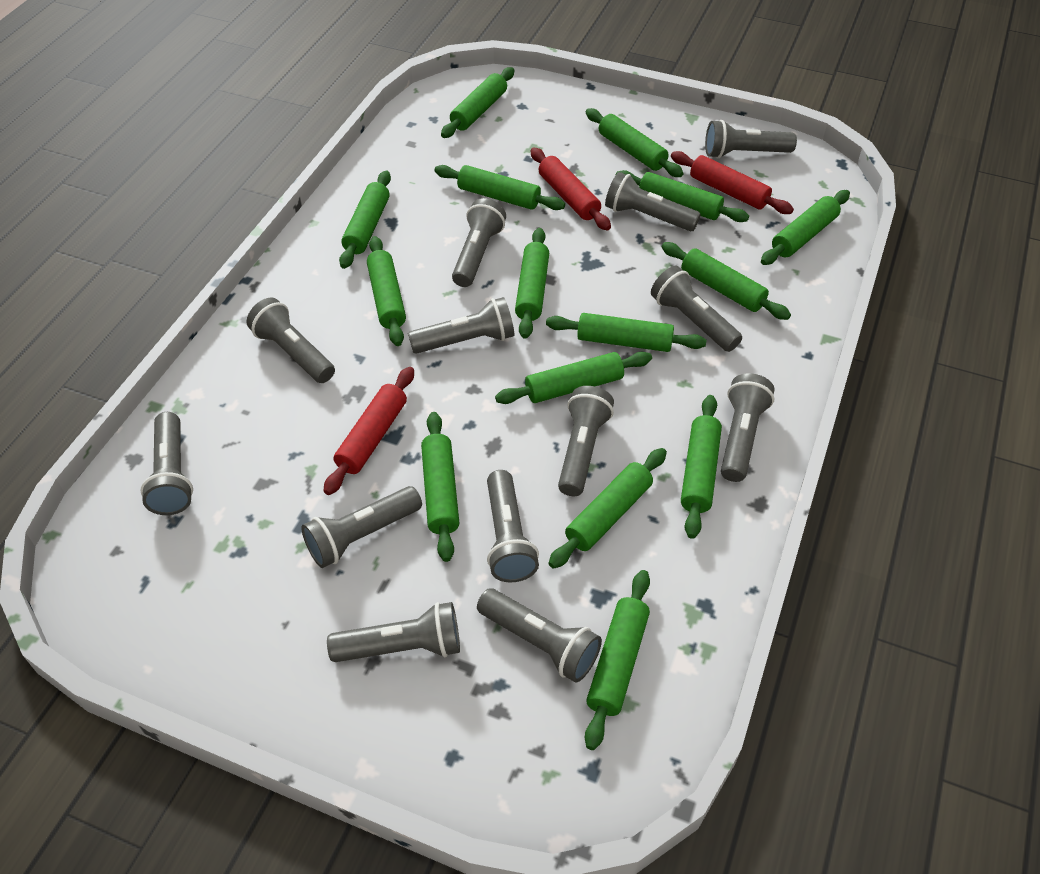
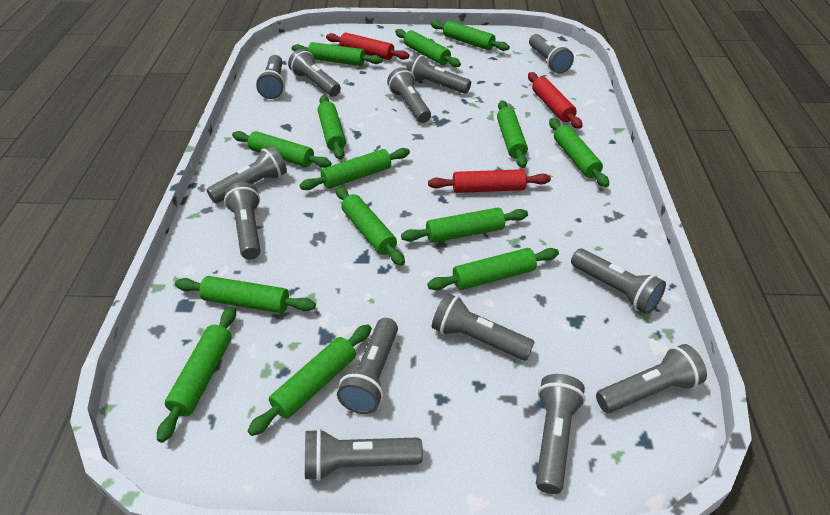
green rolling pin: [339,171,391,269] [367,236,406,346] [421,412,459,562] [434,165,565,210] [441,67,514,138] [495,352,652,404] [515,228,549,339] [546,313,707,352] [548,448,667,569] [585,108,684,177] [585,570,650,750] [616,170,749,222] [662,242,791,320] [681,395,722,539] [761,190,850,265] = 15 -> [157,306,236,443] [175,276,316,313] [232,131,332,168] [248,324,372,436] [292,42,383,66] [300,148,410,190] [318,95,346,160] [336,186,405,266] [395,29,461,67] [401,207,528,243] [427,248,559,290] [430,21,510,51] [497,100,528,168] [549,118,609,187] = 14

